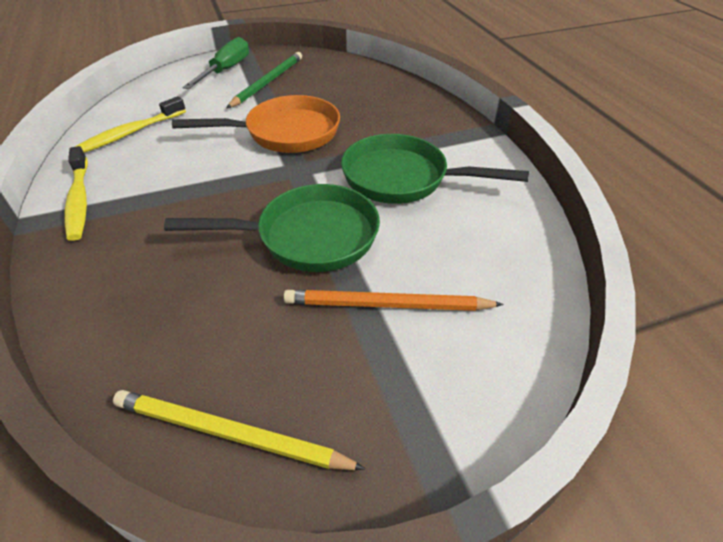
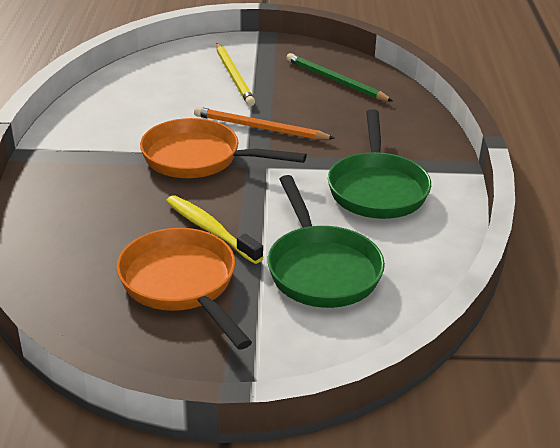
green screwdriver: [183,37,249,89] = 1 -> none = 0
orange pan: [172,95,340,153] = 1 -> [116,228,252,350] [140,118,307,178] = 2
yellow toothbrush: [65,146,88,241] [75,96,186,153] = 2 -> [166,195,263,264] = 1

